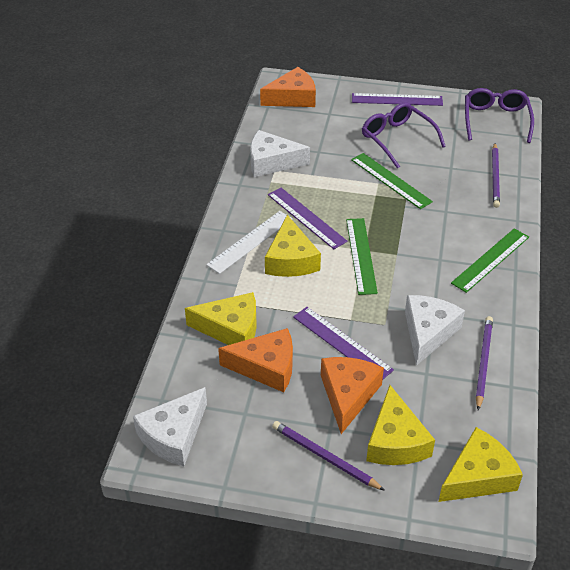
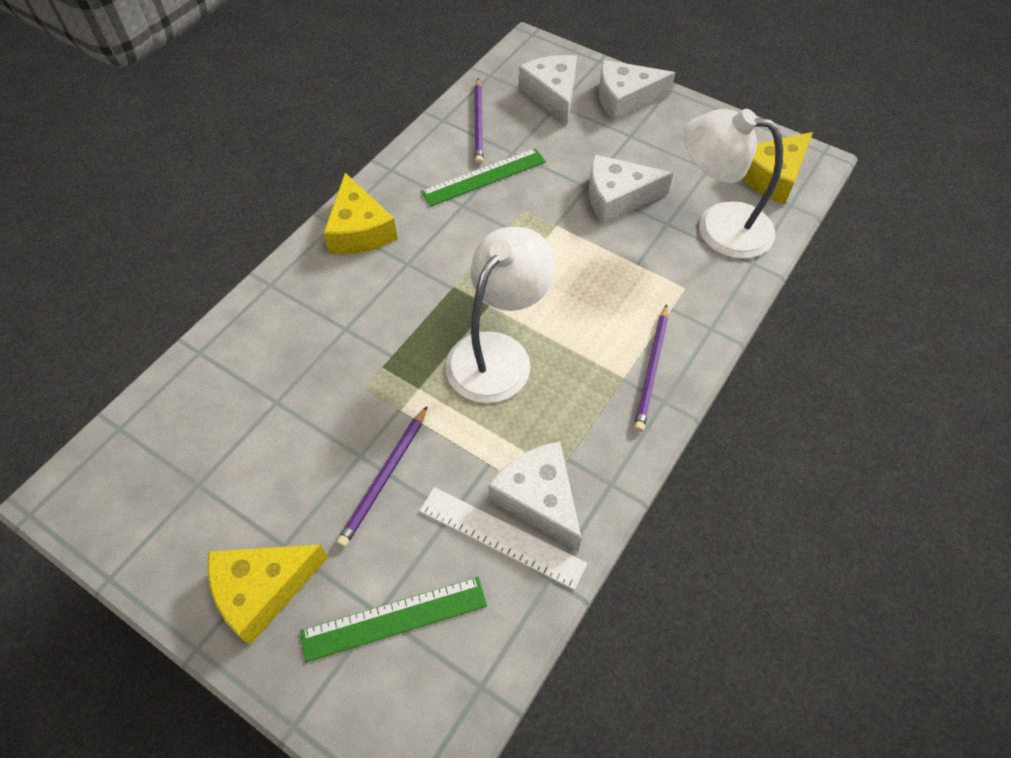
green ruler: [346,218,378,295] [351,153,433,209] [451,228,529,293] = 3 -> [300,577,487,662] [421,148,546,207] = 2
orange cheese: [218,328,293,392] [260,67,316,107] [321,357,384,434] = 3 -> none = 0
purple glasses: [362,102,446,169] [465,88,534,143] = 2 -> none = 0
purple ruler: [268,188,348,249] [293,307,394,380] [352,93,443,106] = 3 -> none = 0
white cheese: [133,387,207,466] [250,130,310,177] [405,295,465,366] = 3 -> [488,441,582,552] [518,55,577,125] [589,154,673,224] [599,60,675,122] = 4
white lamp: none = 0 -> [445,227,556,403] [684,109,783,259] = 2
yellow cheese: [185,292,257,345] [265,215,321,277] [366,385,435,465] [438,427,523,502] = 4 -> [207,545,328,645] [323,173,398,255] [742,132,813,204] = 3

